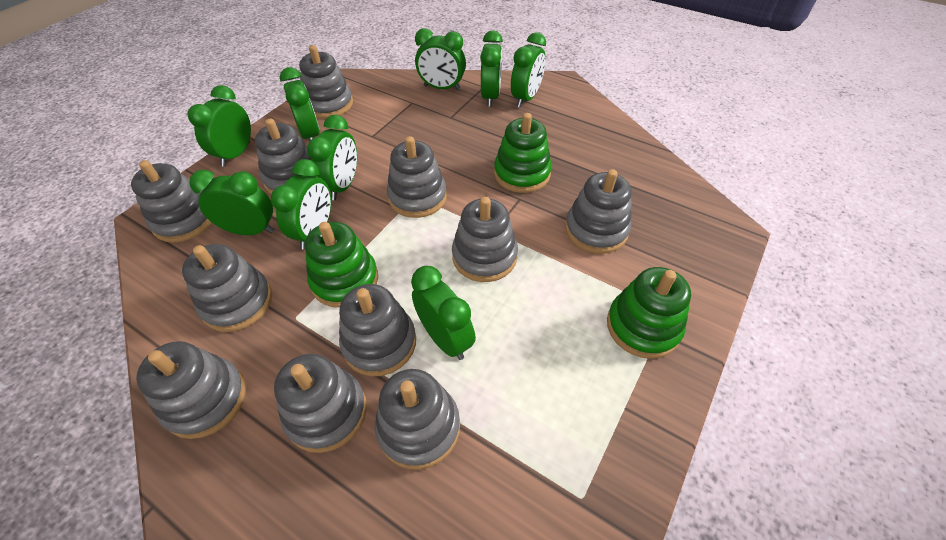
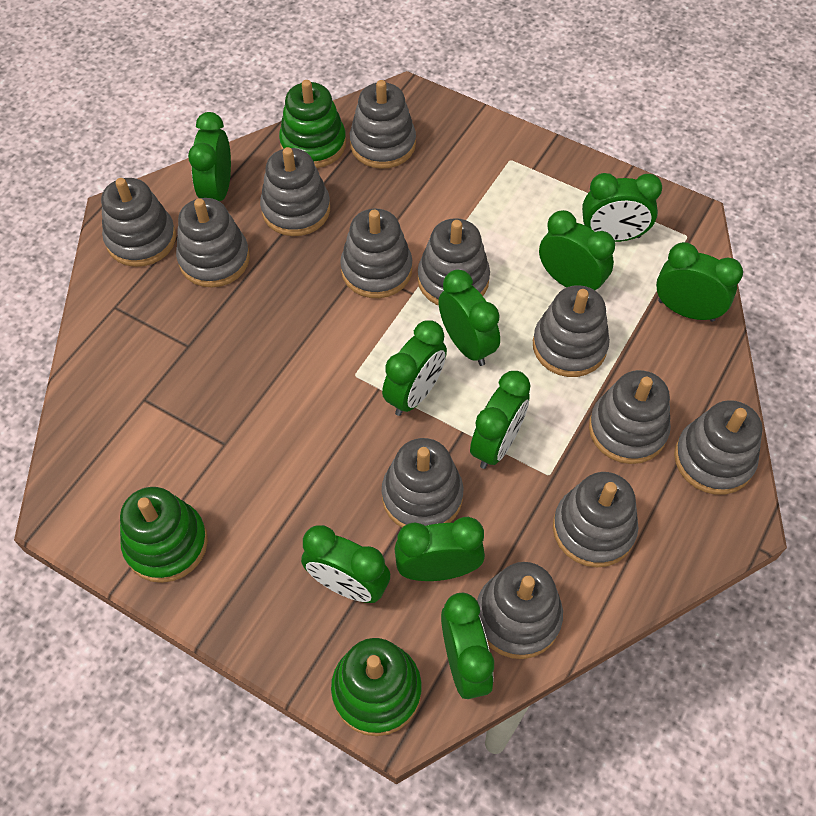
green clock: [187,85,251,167] [189,170,274,235] [271,159,331,249] [280,67,320,140] [307,115,357,200] [411,266,476,360] [415,28,466,90] [480,30,503,107] [511,32,546,108] = 9 -> [188,112,231,201] [301,525,390,603] [382,320,447,416] [395,517,485,581] [438,270,500,366] [441,593,494,699] [470,371,531,469] [539,210,615,290] [582,173,662,242] [656,242,743,322] = 10
grey stacking toy: [131,160,212,243] [136,341,246,439] [182,244,272,332] [255,118,311,194] [274,354,367,453] [299,45,353,119] [339,284,416,376] [375,369,460,470] [387,136,447,218] [452,197,518,282] [565,169,632,254] = 11 -> [101,178,176,267] [176,198,250,287] [260,147,330,236] [340,209,412,298] [350,80,416,169] [382,438,463,528] [417,218,490,306] [477,562,563,659] [533,285,610,377] [553,472,638,568] [589,370,671,464] [674,400,762,495] = 12

